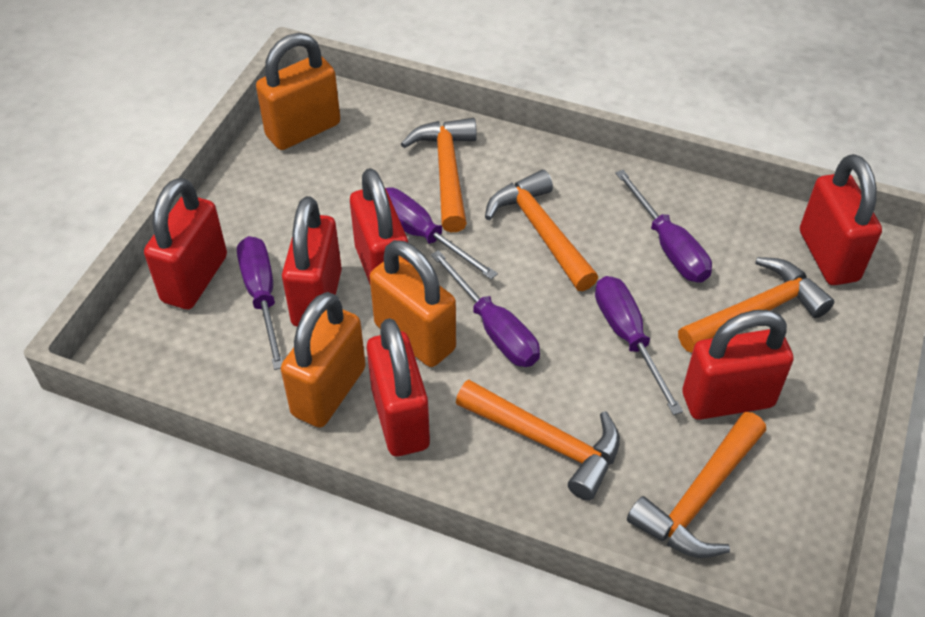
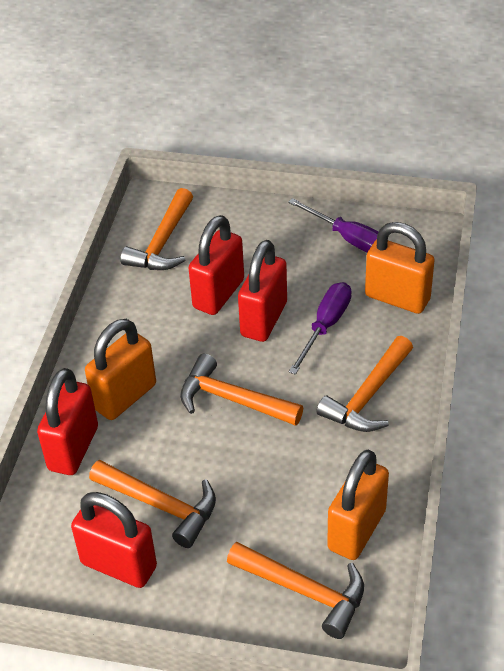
purple screwdriver: [237,236,283,370] [385,187,498,279] [431,250,540,367] [595,276,683,415] [615,170,712,283] = 5 -> [288,198,379,252] [289,282,352,375] = 2
red padlock: [144,178,227,309] [282,196,342,327] [350,168,408,284] [367,318,430,456] [683,310,794,420] [800,154,882,285] = 6 -> [37,368,98,475] [71,492,157,588] [189,215,244,315] [238,240,287,342] = 4

